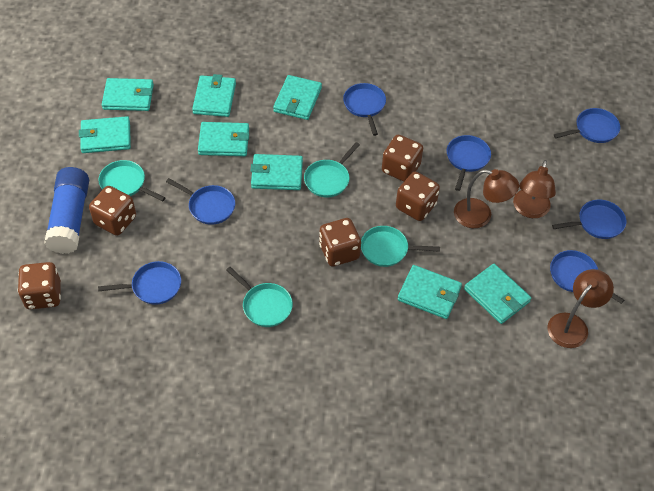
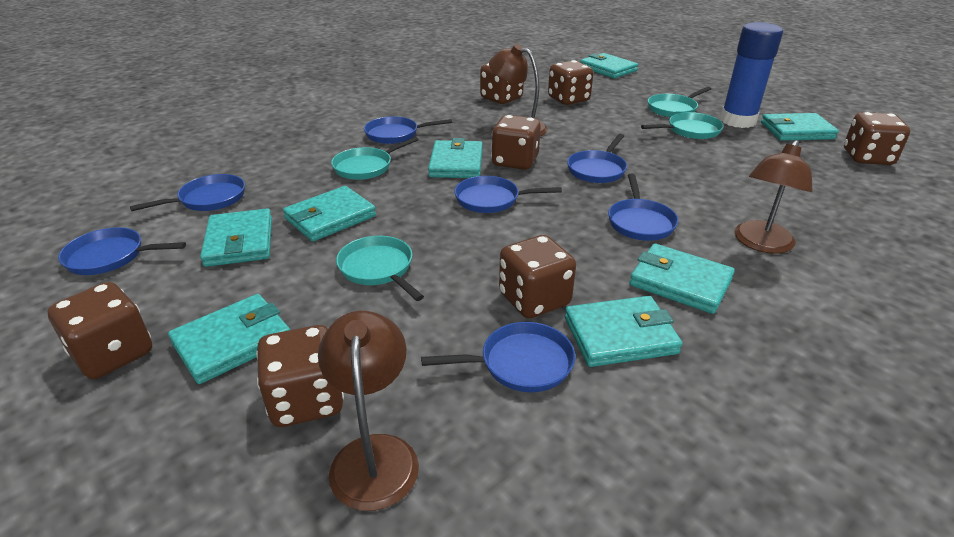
brown dice: [18,262,61,310] [89,186,136,236] [319,218,361,267] [382,135,423,182] [396,172,440,221] = 5 -> [47,282,152,379] [256,325,344,427] [480,63,524,104] [491,115,541,170] [499,235,576,318] [548,60,594,105] [844,112,910,165] = 7

